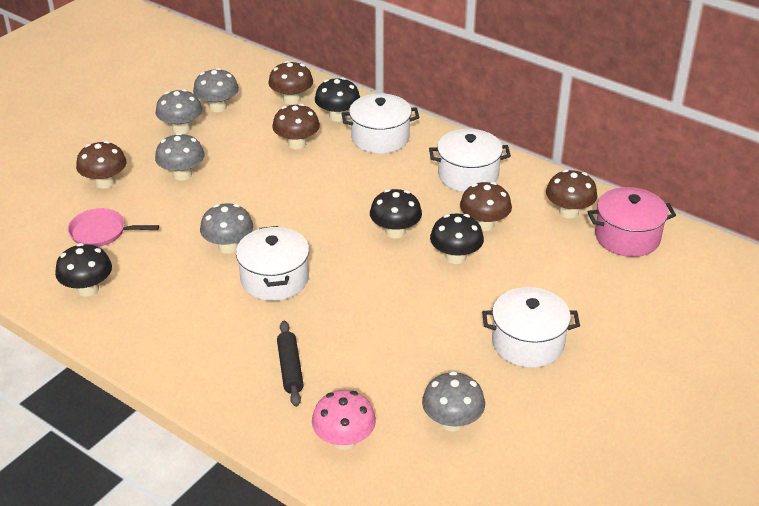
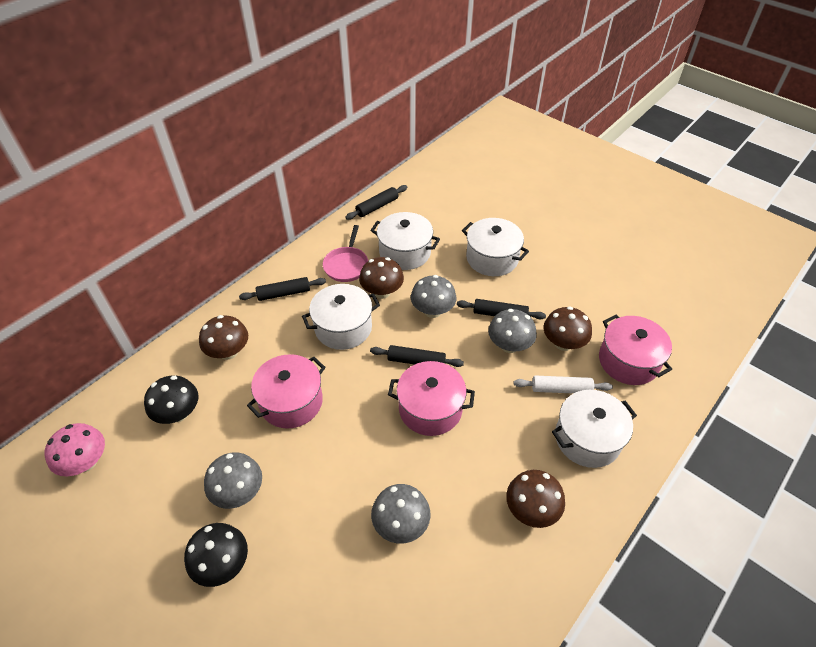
black mushroom: [55,243,112,296] [315,77,360,122] [370,189,422,239] [430,214,484,264] = 4 -> [144,376,198,424] [184,523,248,587] = 2
black rolling pin: [277,321,304,407] = 1 -> [239,277,326,301] [345,185,407,220] [370,345,464,367] [457,299,546,319] = 4
brown mushroom: [76,141,127,189] [268,61,313,105] [272,104,320,149] [460,182,512,231] [546,169,597,219] = 5 -> [199,315,248,360] [359,257,404,299] [506,470,565,528] [544,306,592,351] = 4
grey mushroom: [155,133,205,181] [156,89,202,134] [193,68,239,112] [200,203,253,254] [422,371,485,432] = 5 -> [204,452,262,509] [371,484,431,544] [411,275,456,318] [488,309,537,353] = 4
pink pot: [588,187,676,257] = 1 -> [247,354,326,429] [388,361,475,436] [599,315,672,385] = 3
white rolling pin: none = 0 -> [513,376,613,394] = 1

